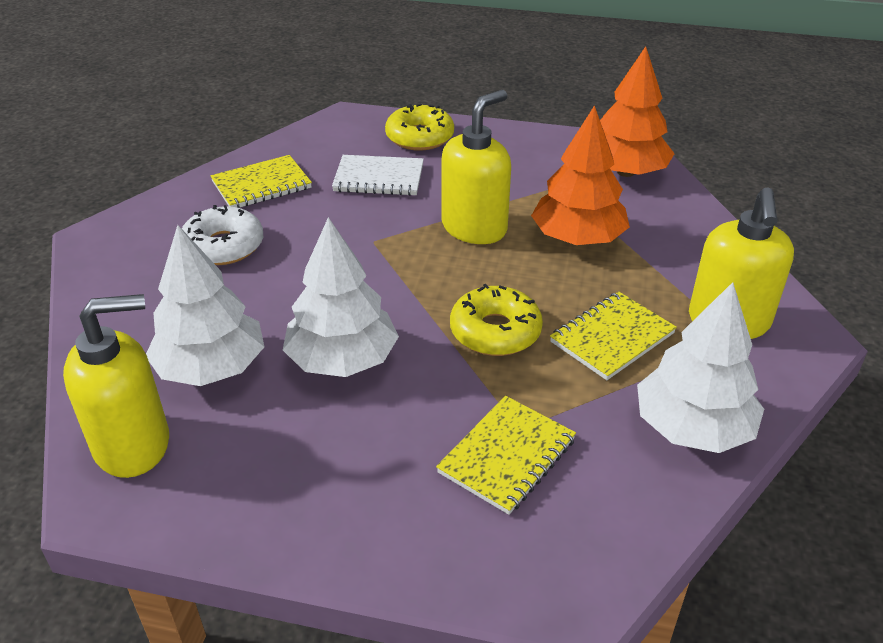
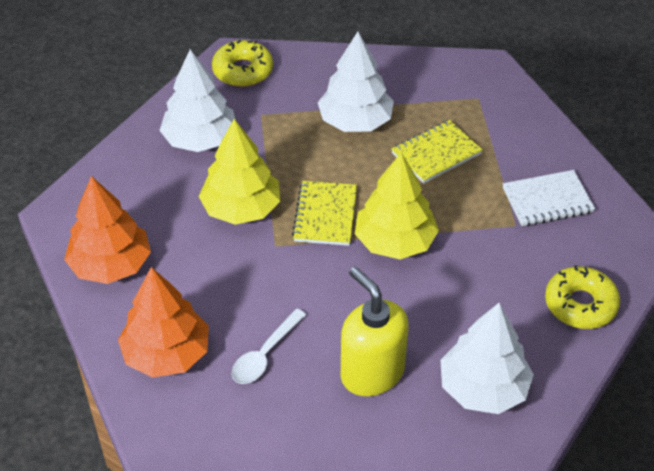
white donut: [182,205,263,265] = 1 -> none = 0
white spoon: none = 0 -> [232,309,306,384] = 1
yellow notebook: [210,155,312,208] [436,396,576,515] [550,292,677,380] = 3 -> [292,181,357,246] [391,120,483,184] = 2
yellow soap dispenser: [63,294,169,478] [442,90,511,244] [689,188,794,339] = 3 -> [341,267,408,396] = 1
yellow tree: none = 0 -> [199,119,280,225] [355,152,439,259] = 2

